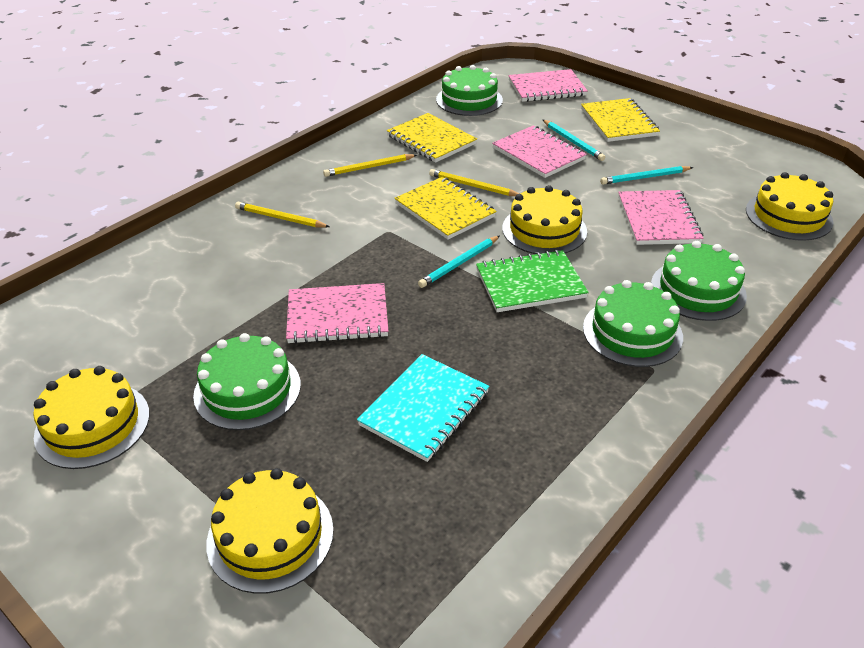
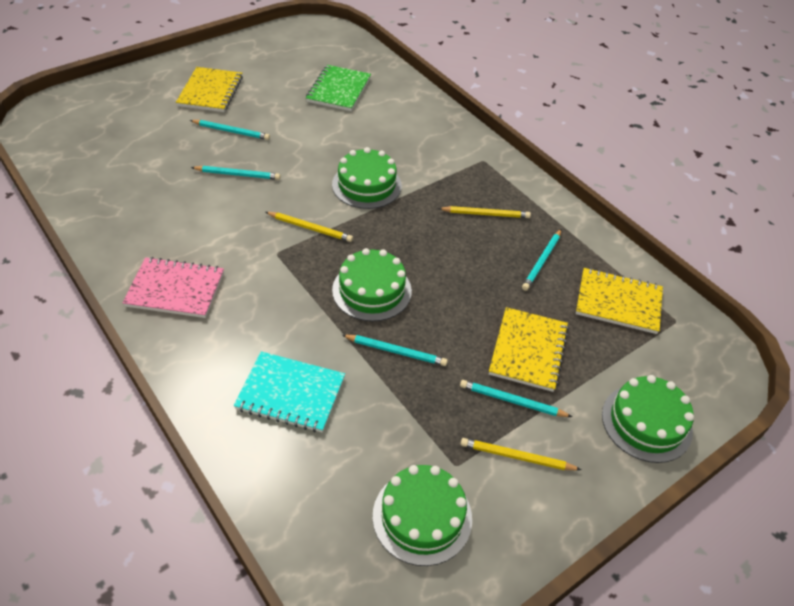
pink notebook: [286,283,388,344] [492,126,587,178] [509,69,588,102] [618,190,704,245] = 4 -> [122,257,224,318] = 1
turquoise pencil: [418,235,500,288] [543,120,606,161] [600,166,693,185] = 3 -> [190,120,270,140] [191,166,281,180] [342,335,448,366] [460,380,572,417] [522,229,561,291] = 5
yellow cake: [33,366,150,469] [206,468,334,594] [502,185,587,254] [746,172,833,241] = 4 -> none = 0

